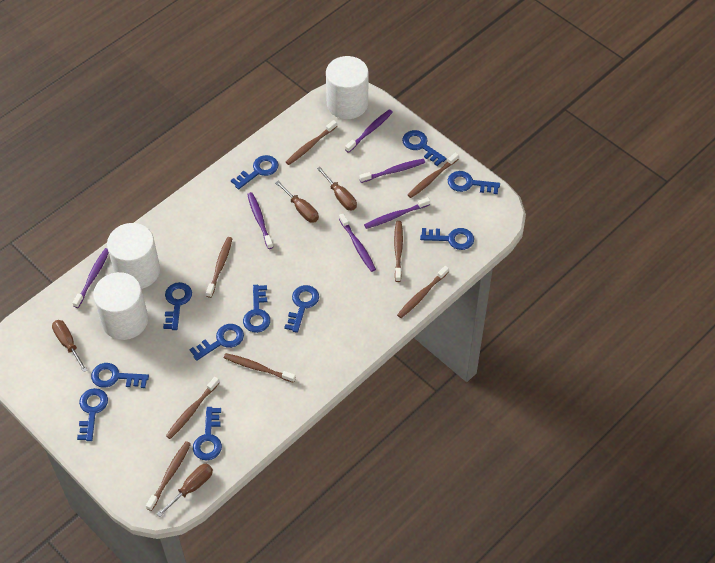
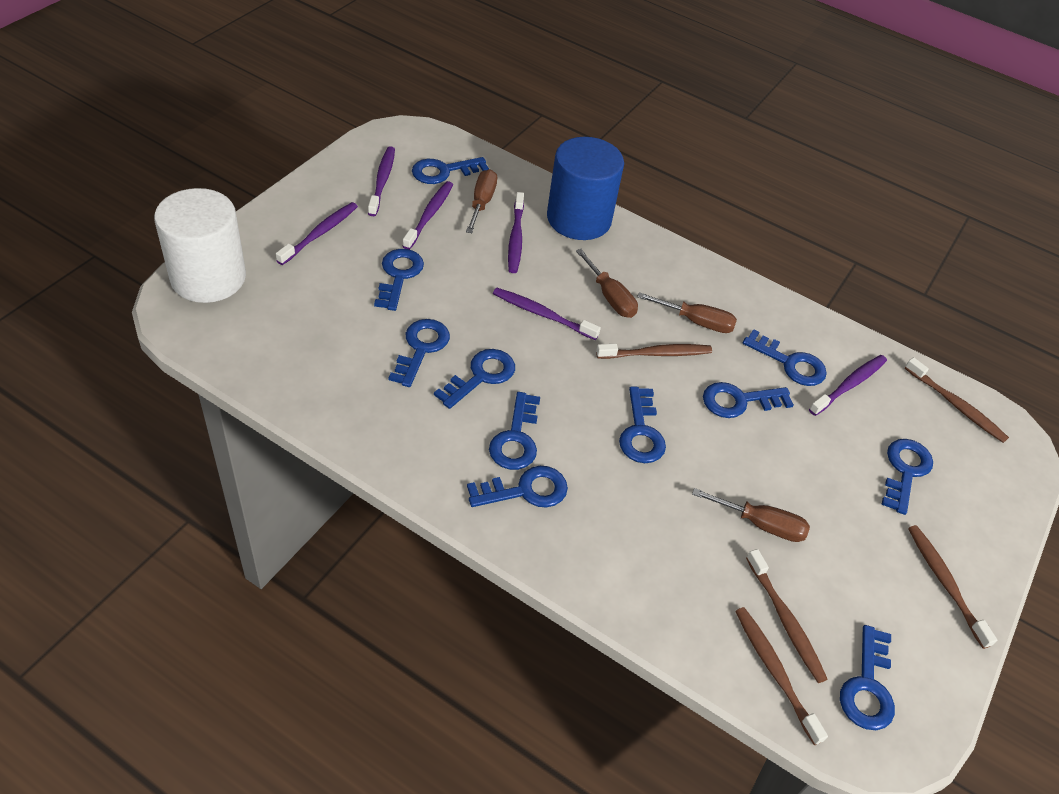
blue cylinder: none = 0 -> [547,137,624,240] = 1
brown toothbrush: [146,441,191,511] [166,377,219,439] [206,237,233,298] [224,353,296,383] [286,120,337,165] [394,221,403,282] [397,266,449,318] [408,153,459,198] = 8 -> [596,344,712,359] [735,607,828,745] [746,549,828,683] [905,357,1009,443] [908,525,997,649] = 5
white cylinder: [93,272,148,340] [107,223,160,289] [326,56,369,119] = 3 -> [154,188,246,303] = 1

